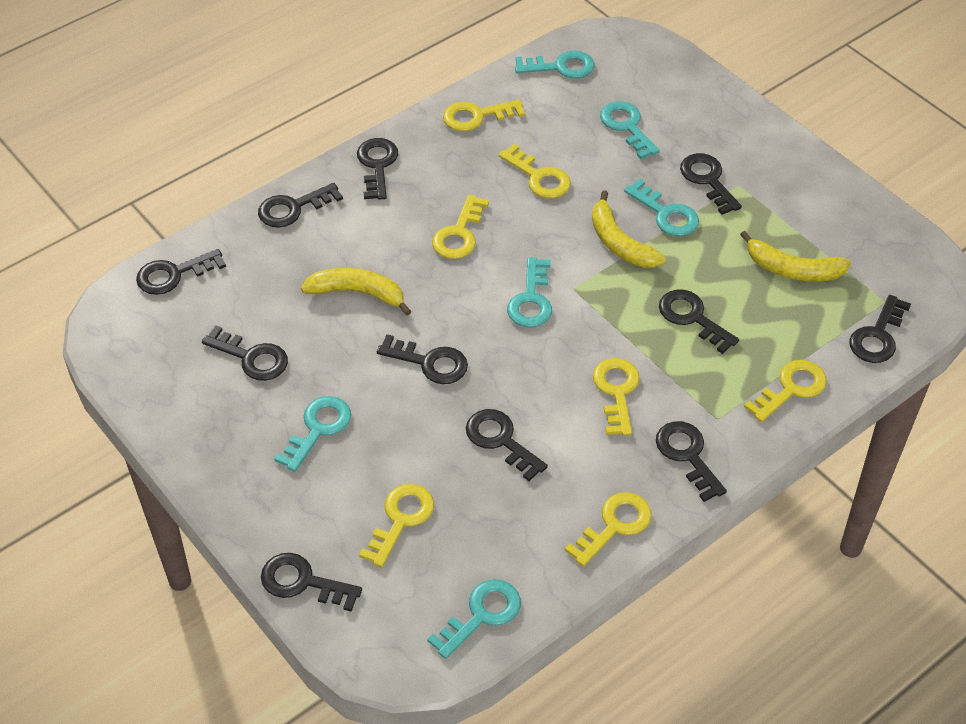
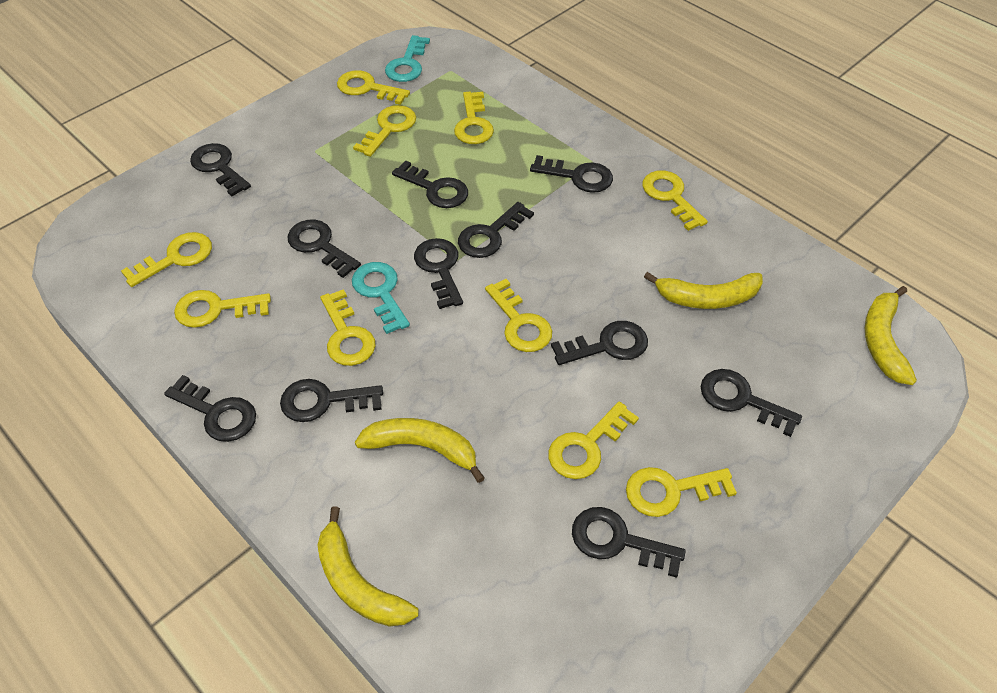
turquoise key: [274,396,351,472] [427,579,521,659] [507,257,552,328] [515,51,594,79] [600,101,660,159] [624,179,699,236] = 6 -> [352,262,410,334] [385,35,430,82] = 2
yellow banana: [301,268,412,316] [592,190,666,268] [740,231,851,281] = 3 -> [317,507,419,627] [355,418,485,483] [644,272,763,309] [865,286,917,385] = 4
yellow key: [359,484,434,567] [432,195,489,259] [443,99,525,131] [499,144,571,198] [565,492,652,567] [593,358,640,436] [744,360,827,422] = 7 -> [121,232,212,287] [174,290,271,328] [320,289,376,366] [337,70,410,105] [353,105,416,157] [454,92,494,144] [485,279,552,352] [548,401,639,479] [626,467,737,517] [642,170,708,231] = 10

